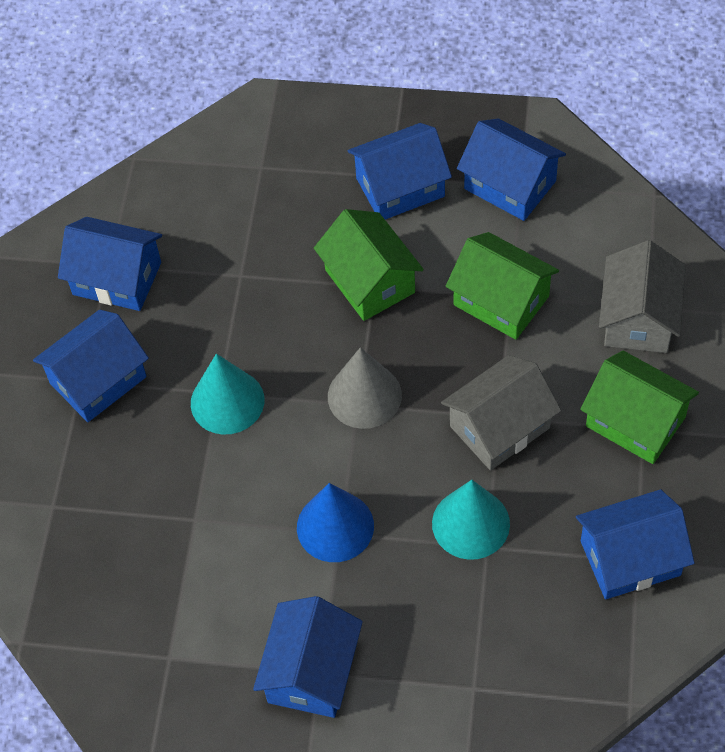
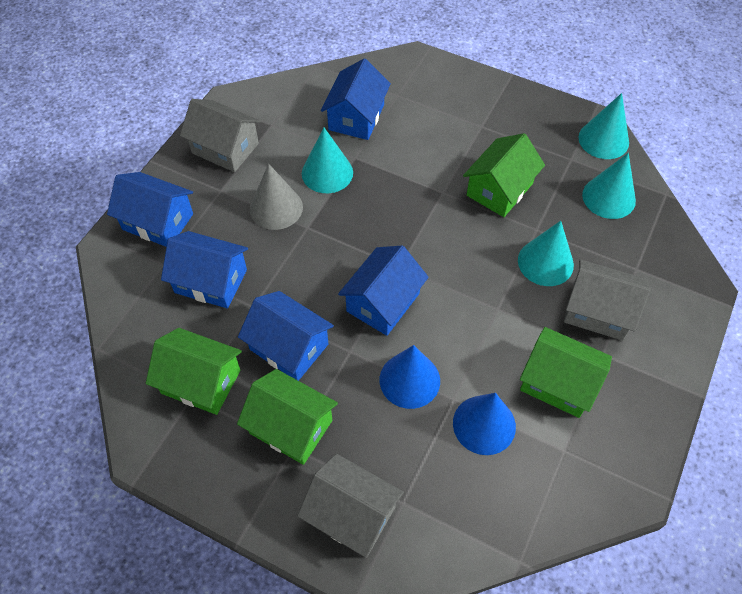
blue cone: [297,483,374,562] = 1 -> [380,345,440,409] [453,393,516,455] = 2
blue house: [33,310,149,422] [58,217,162,311] [253,596,363,718] [348,123,452,220] [457,118,566,221] [576,489,695,599] = 6 -> [107,172,193,247] [161,231,248,309] [238,291,334,381] [321,58,391,140] [338,246,429,336] = 5
green house: [314,209,424,321] [446,232,559,340] [580,351,699,464] = 3 -> [146,328,242,415] [237,369,338,465] [463,133,545,217] [520,327,612,418] = 4
grey house: [441,355,561,470] [599,240,686,353] = 2 -> [180,99,261,172] [297,454,404,558] [564,259,650,341] = 3
turquoise cone: [191,354,264,435] [432,480,510,560] = 2 -> [302,128,353,193] [518,221,574,286] [578,93,629,159] [582,153,636,219] = 4

